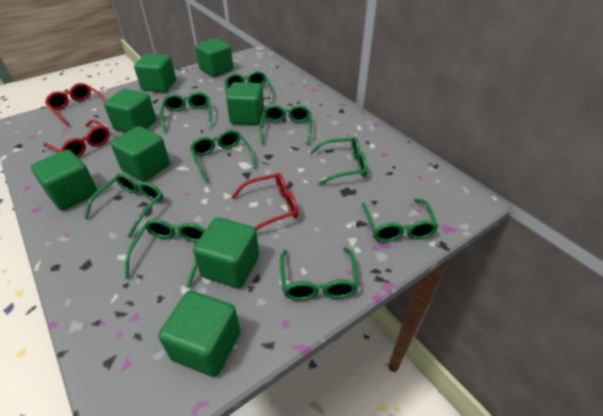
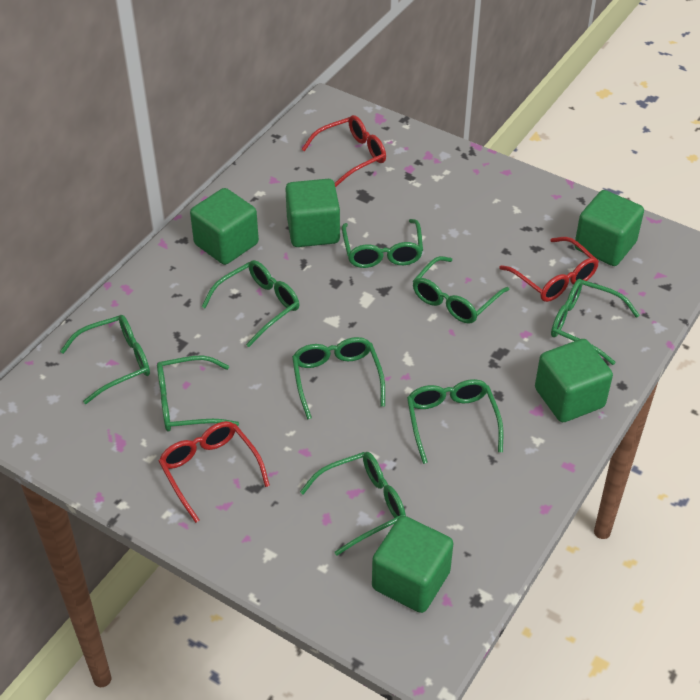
green cube: [31,150,97,210] [104,89,156,133] [111,126,170,182] [134,54,176,93] [158,291,240,377] [193,217,259,288] [195,38,233,77] [226,82,264,125] = 8 -> [190,188,259,265] [285,179,340,247] [372,516,454,613] [535,339,613,422] [575,190,644,266] = 5

